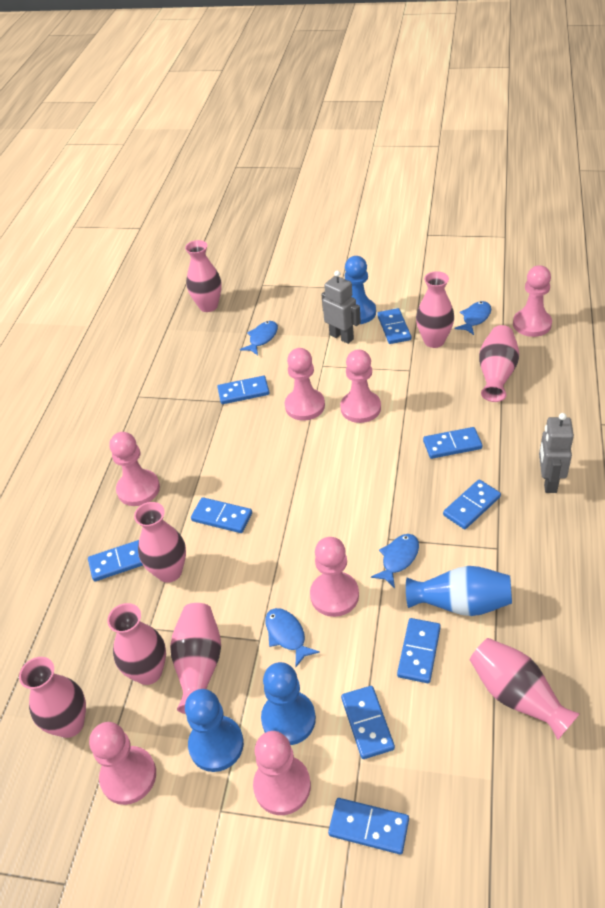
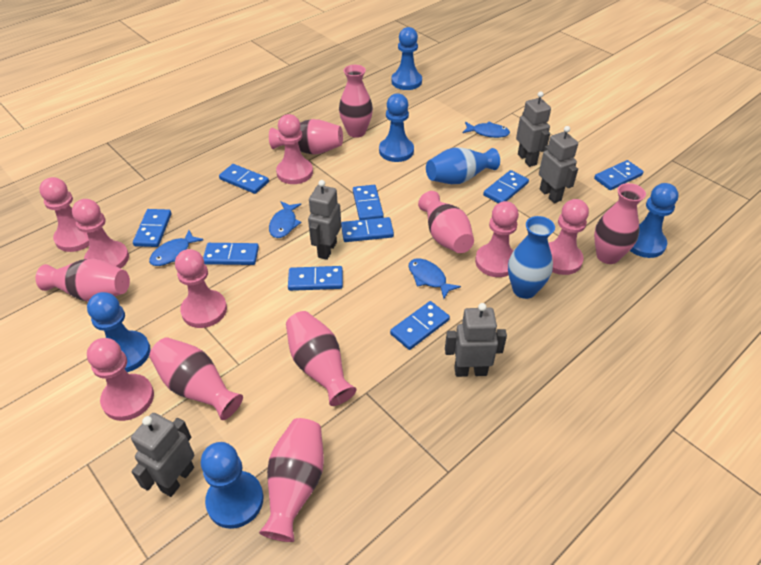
blue pawn: [185,689,244,772] [261,662,316,745] [345,256,376,324] = 3 -> [87,292,151,372] [201,442,263,529] [379,93,414,162] [391,27,422,90] [630,183,679,258] = 5
blue vase: [406,566,512,616] = 1 -> [426,147,500,184] [508,216,555,299] = 2
grey robot: [321,270,361,344] [539,413,574,493] = 2 -> [131,413,194,497] [308,180,341,260] [445,303,507,377] [516,91,551,167] [539,126,578,203] = 5

